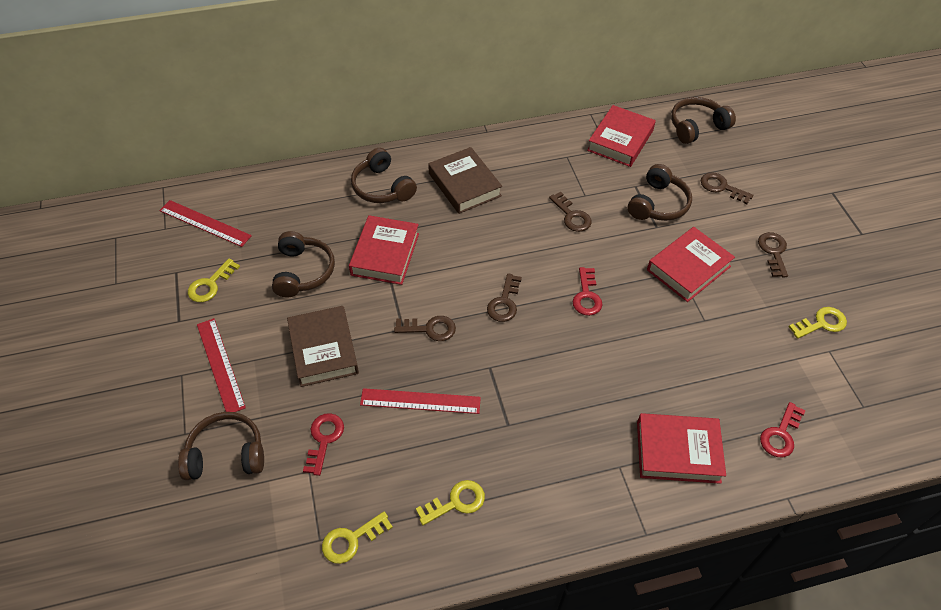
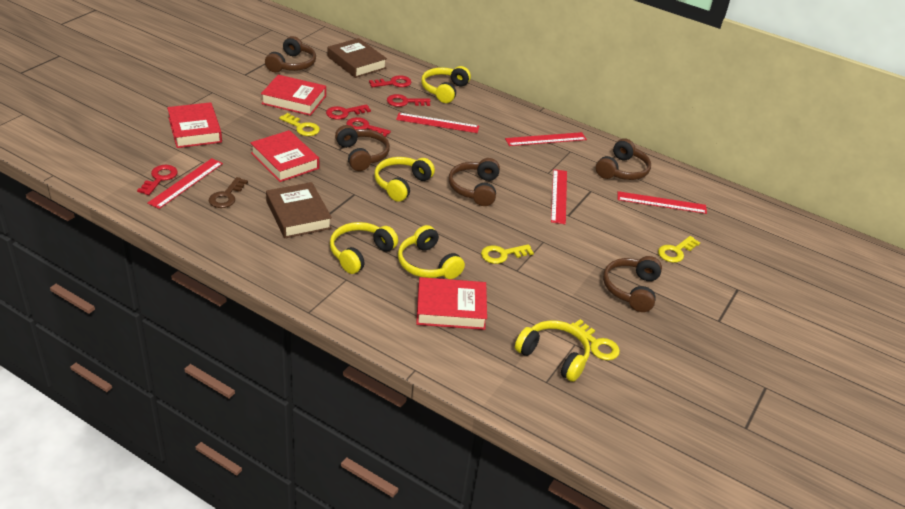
brown key: [394,316,456,341] [487,273,522,322] [549,192,592,232] [701,172,754,204] [758,232,788,277] = 5 -> [209,177,248,208] = 1
red key: [303,413,344,476] [573,267,603,316] [760,402,805,457] = 3 -> [137,165,178,195] [326,104,371,120] [346,117,391,137] [369,75,411,87] [387,94,431,107] = 5
red ruler: [159,200,252,247] [197,318,246,412] [360,388,481,414] = 3 -> [147,158,223,209] [396,113,479,133] [505,132,587,146] [551,169,567,224] [618,191,707,214] = 5
yellow headphones: none = 0 -> [330,222,398,274] [374,157,435,202] [398,225,465,279] [421,66,471,103] [515,320,590,382] = 5

